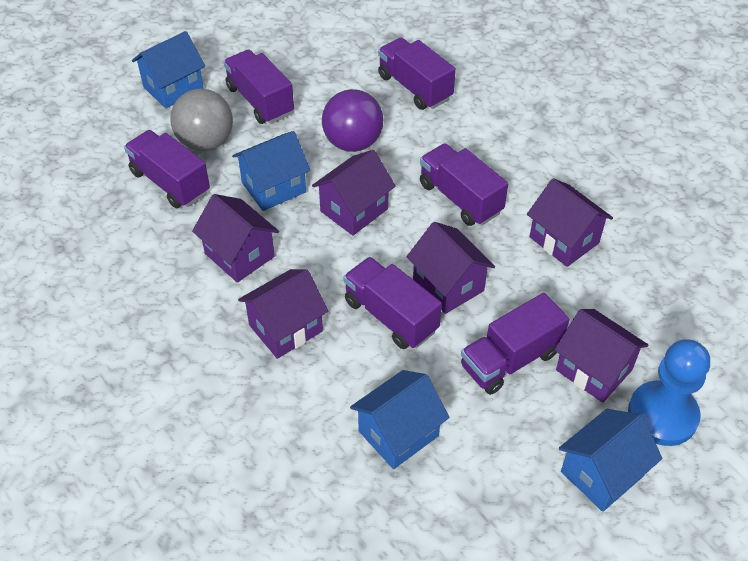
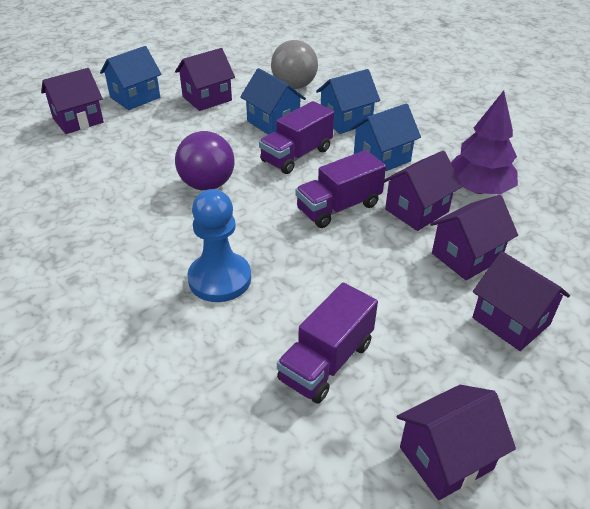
purple tree: none = 0 -> [451,91,518,194] = 1
purple truck: [124,130,210,208] [224,50,294,124] [343,257,442,349] [378,37,456,110] [420,143,508,226] [461,293,570,395] = 6 -> [259,101,334,174] [277,282,378,404] [295,150,386,228] = 3

